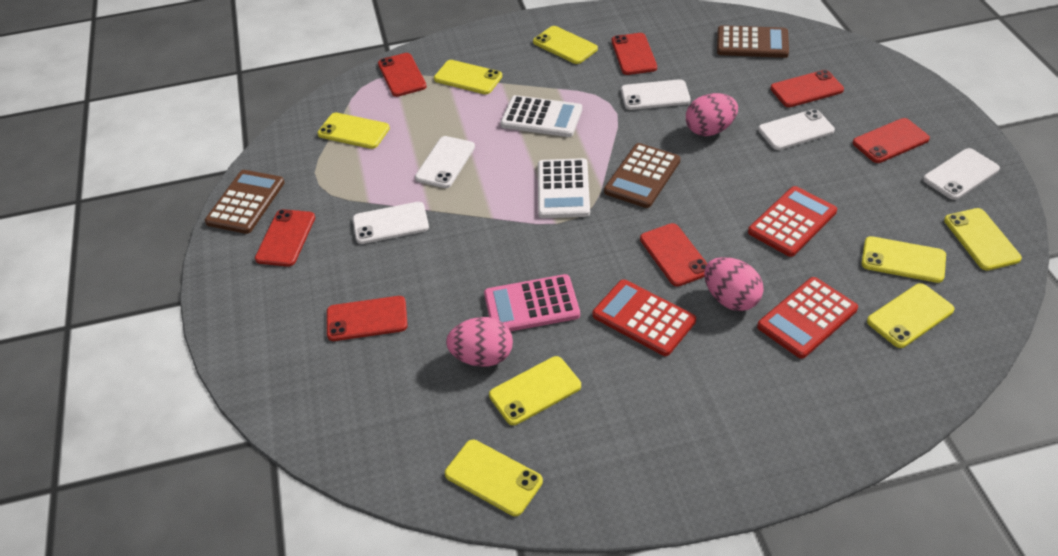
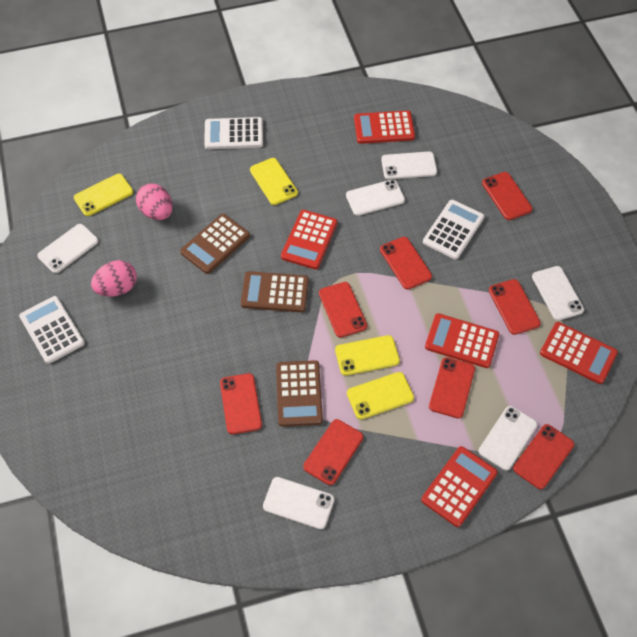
pink calculator: [484,274,580,332] = 1 -> none = 0
pink egg: [446,317,513,367] [686,93,738,136] [704,257,764,311] = 3 -> [91,260,137,297] [136,183,173,220] = 2
red calculator: [592,279,696,356] [748,186,837,257] [757,277,858,359] = 3 -> [281,210,337,269] [354,110,415,144] [421,446,497,527] [425,313,499,368] [540,322,618,384] = 5
red phone: [255,209,315,267] [327,296,408,341] [378,53,427,97] [612,33,657,75] [640,223,707,287] [770,70,844,107] [853,118,930,163] = 7 -> [220,373,262,434] [303,419,363,485] [319,282,367,338] [380,237,432,289] [429,357,475,418] [482,172,532,220] [489,279,541,335] [513,424,574,489] = 8
white calculator: [500,95,582,137] [538,158,590,218] = 2 -> [19,296,85,364] [204,117,263,149] [423,200,484,259] = 3
white phone: [353,202,429,244] [415,136,475,188] [621,79,690,110] [758,109,835,150] [923,148,1000,200] = 5 -> [37,224,98,273] [263,477,334,529] [346,179,405,216] [381,151,437,179] [478,406,538,470] [532,266,584,321] = 6
yellow phone: [317,113,390,149] [434,60,502,94] [445,440,543,516] [489,356,581,425] [533,26,598,64] [861,236,946,283] [867,283,955,348] [944,208,1022,271] = 8 -> [74,174,133,216] [250,158,298,205] [335,335,400,376] [347,372,414,419] = 4

